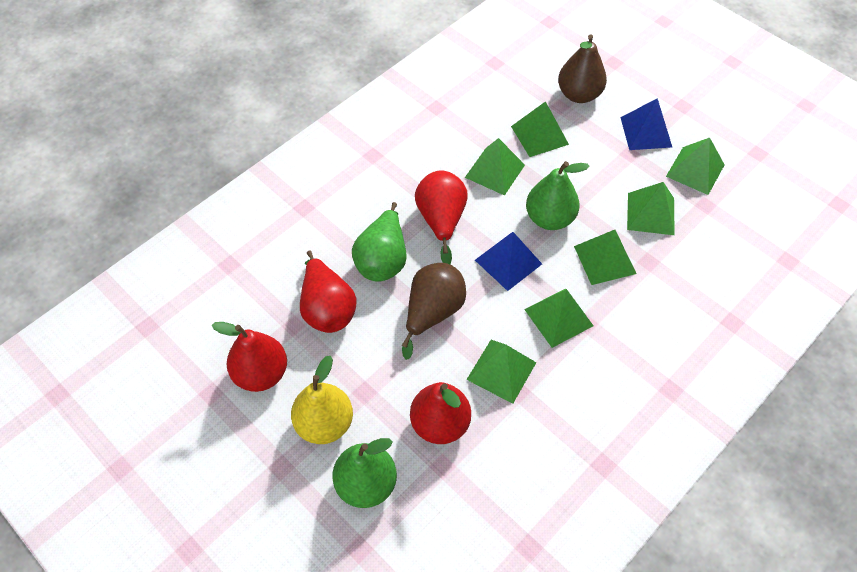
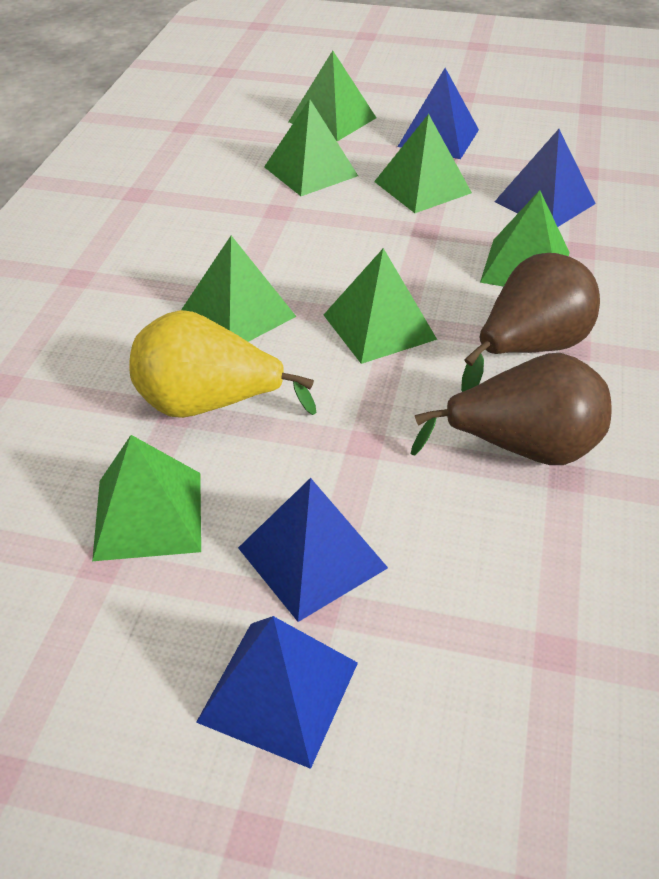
blue pyramid: [475,232,542,291] [620,98,672,150] = 2 -> [196,616,358,769] [238,478,388,622] [397,68,479,159] [494,129,596,227] = 4
green pear: [332,438,397,508] [352,202,407,282] [526,161,590,230] = 3 -> none = 0
red pear: [212,322,287,392] [300,251,357,333] [410,382,471,444] [415,170,468,264] = 4 -> none = 0

